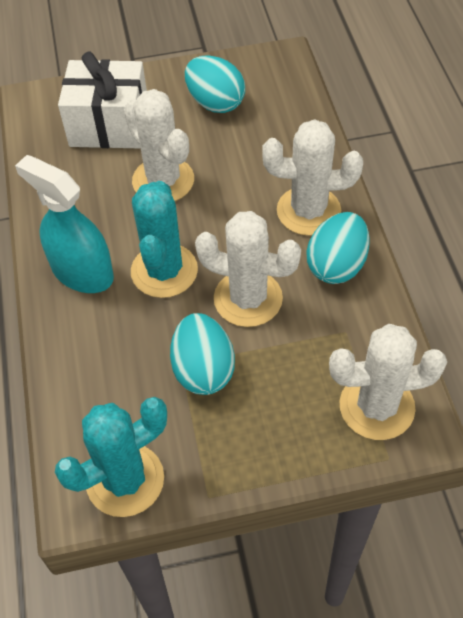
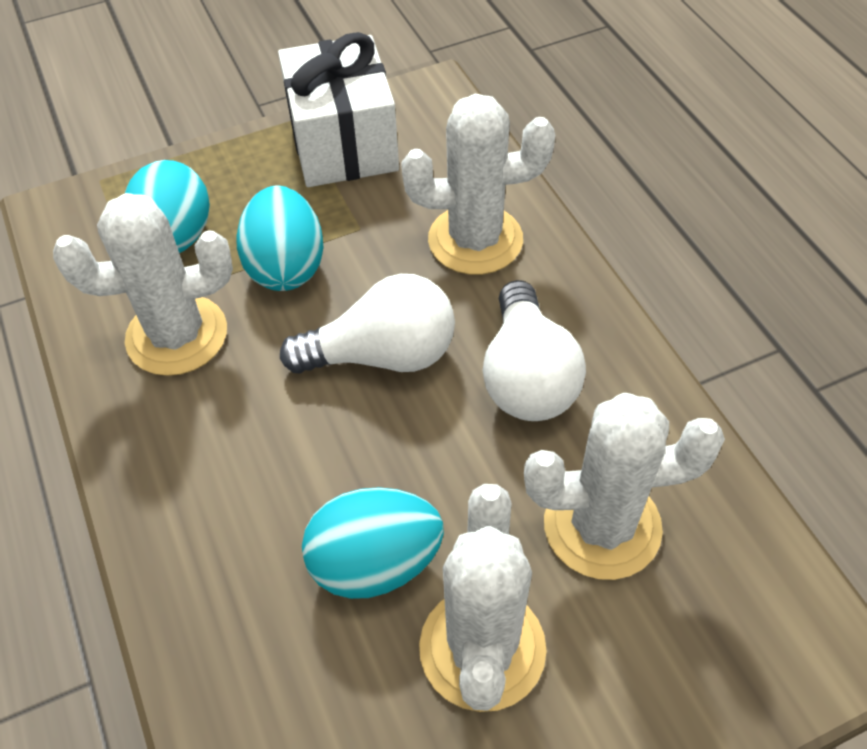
turquoise cactus: [55,397,167,517] [131,181,198,298] = 2 -> none = 0
turquoise spray bottle: [15,155,114,293] = 1 -> none = 0
white light bulb: none = 0 -> [280,274,455,373] [483,280,586,421] = 2

